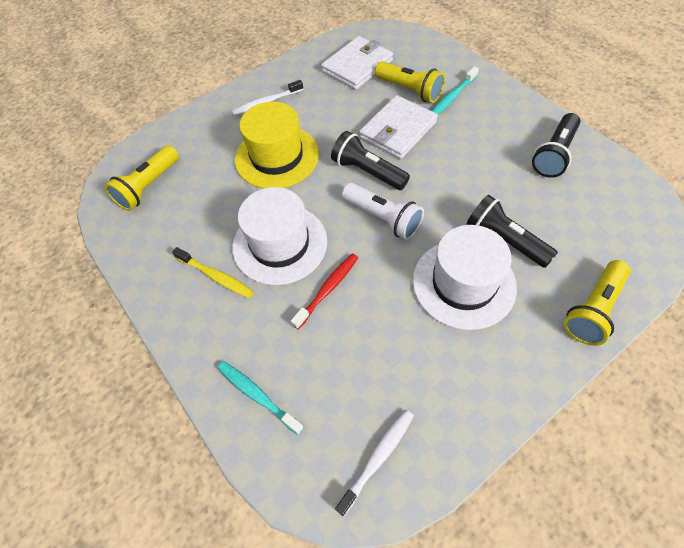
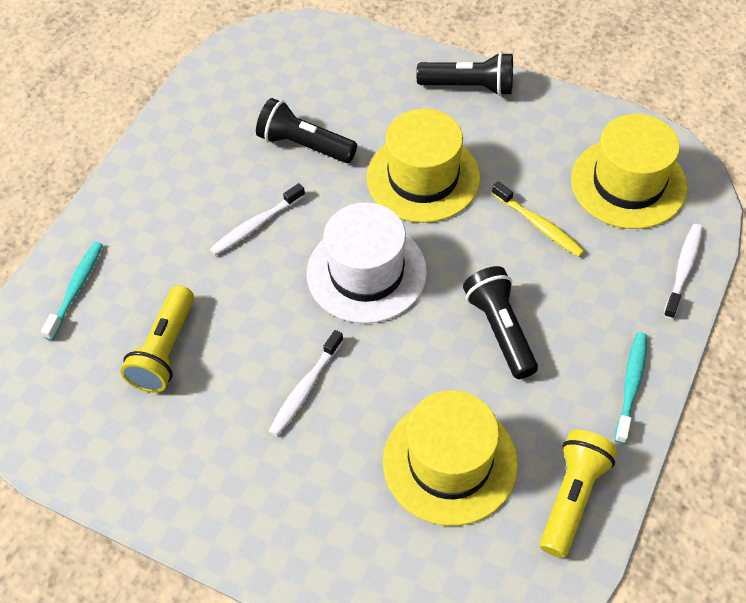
red toothbrush: [291,254,358,329] = 1 -> none = 0
white flashlight: [342,183,424,240] = 1 -> none = 0
white hat: [233,187,327,285] [413,225,517,330] = 2 -> [307,202,427,324] = 1
white toothbrush: [232,80,304,116] [335,410,414,516] = 2 -> [210,183,305,256] [268,330,344,437] [664,224,703,319] = 3
white wallet: [321,36,393,90] [359,95,438,159] = 2 -> none = 0
yellow flashlight: [104,145,179,211] [375,61,445,103] [564,260,631,346] = 3 -> [120,285,194,393] [540,430,617,558] = 2
yellow hat: [235,102,319,189] = 1 -> [367,109,480,223] [383,390,518,526] [571,114,688,229] = 3

